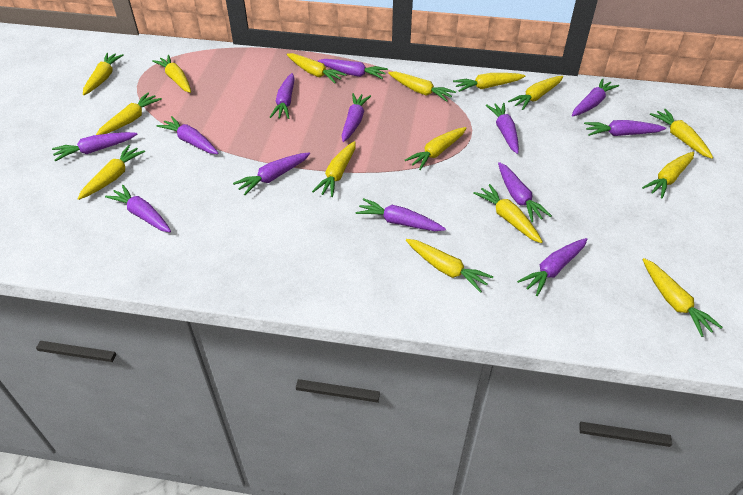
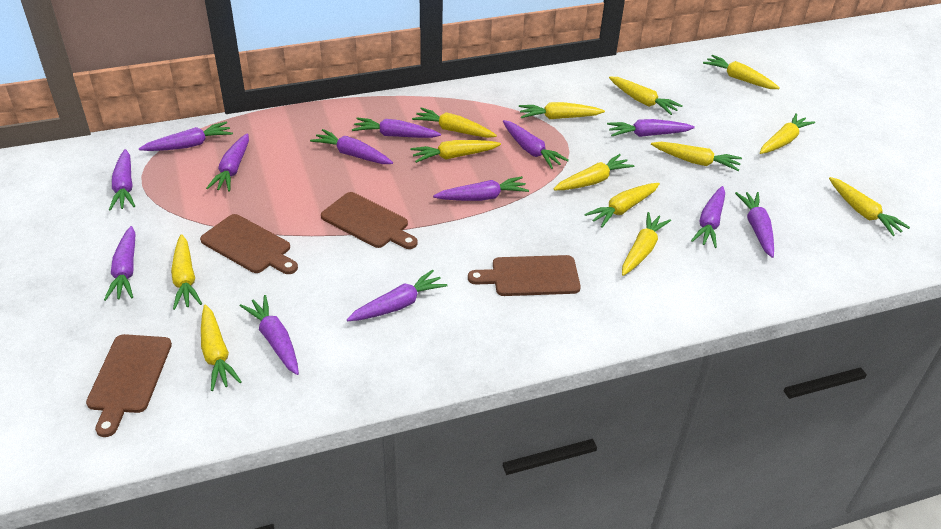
brown cutting board: none = 0 -> [86,334,172,437] [200,214,298,274] [321,192,418,249] [468,255,581,296] = 4
yellow carrot: [77,145,145,200] [83,53,124,95] [96,93,162,135] [152,55,191,93] [286,53,347,83] [312,141,356,197] [388,71,456,102] [405,127,466,170] [406,239,493,293] [453,73,525,92] [473,184,543,243] [508,76,563,110] [642,152,694,198] [642,258,722,337] [650,109,713,159] = 15 -> [171,234,202,310] [201,304,242,391] [411,140,501,163] [412,108,497,138] [519,102,605,119] [554,154,634,190] [584,183,660,228] [609,77,683,115] [622,212,671,276] [651,142,742,171] [703,55,780,89] [760,113,815,154] [829,177,910,236] = 13

